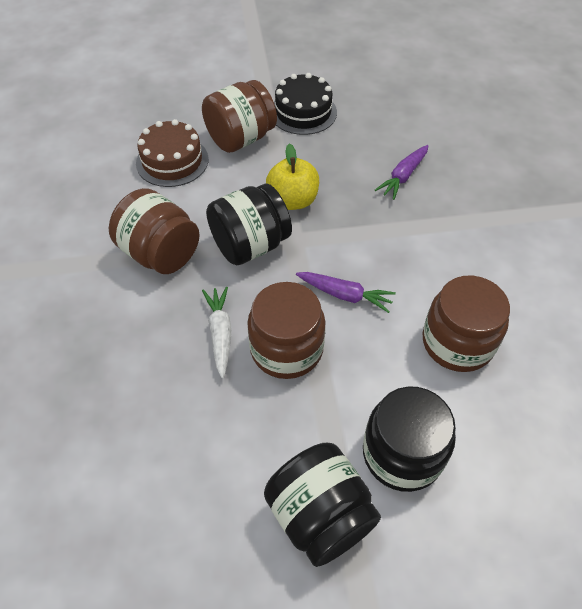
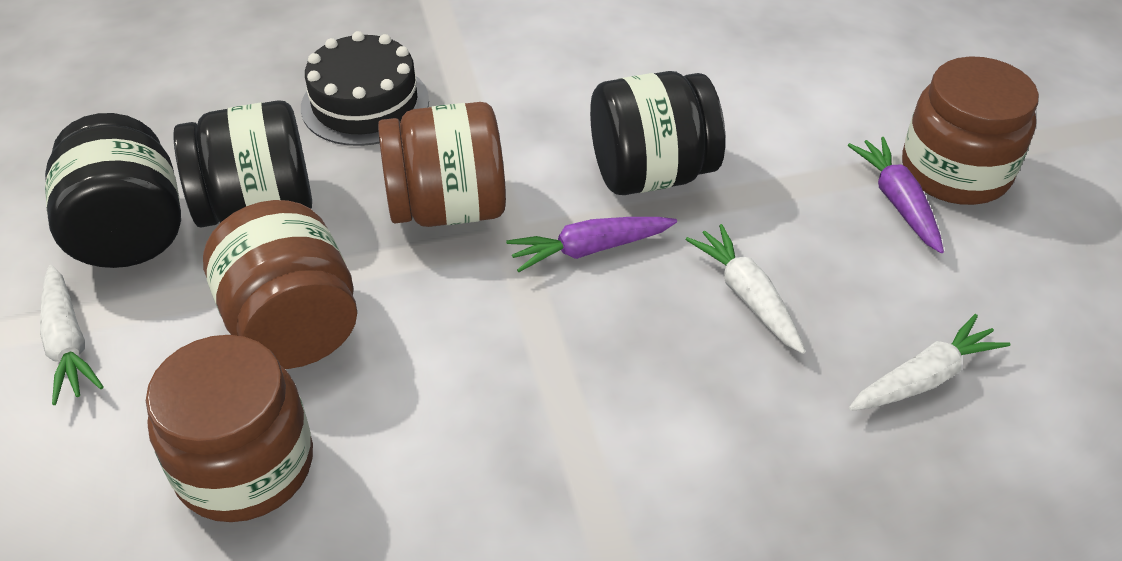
brown cake: [136,119,209,187] = 1 -> none = 0
white carrot: [202,287,232,379] = 1 -> [40,265,104,405] [686,224,806,354] [849,314,1010,411] = 3
yellow apple: [266,143,319,210] = 1 -> none = 0

